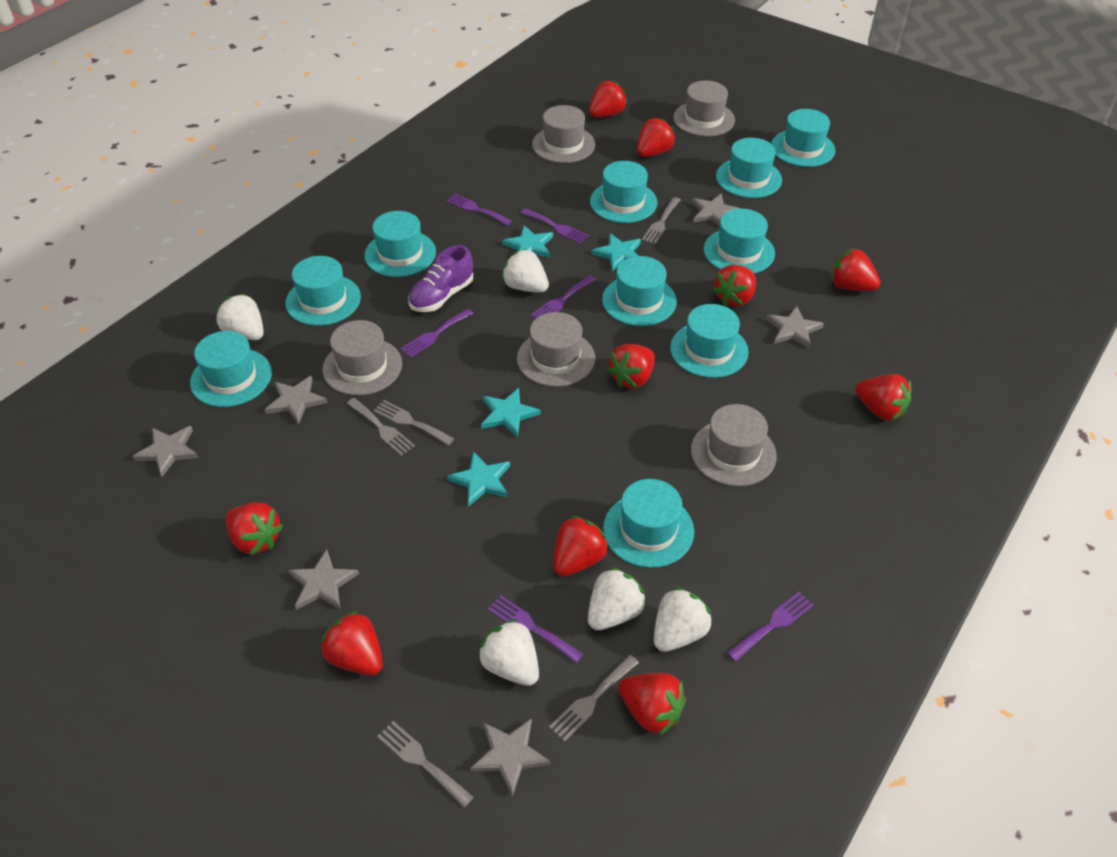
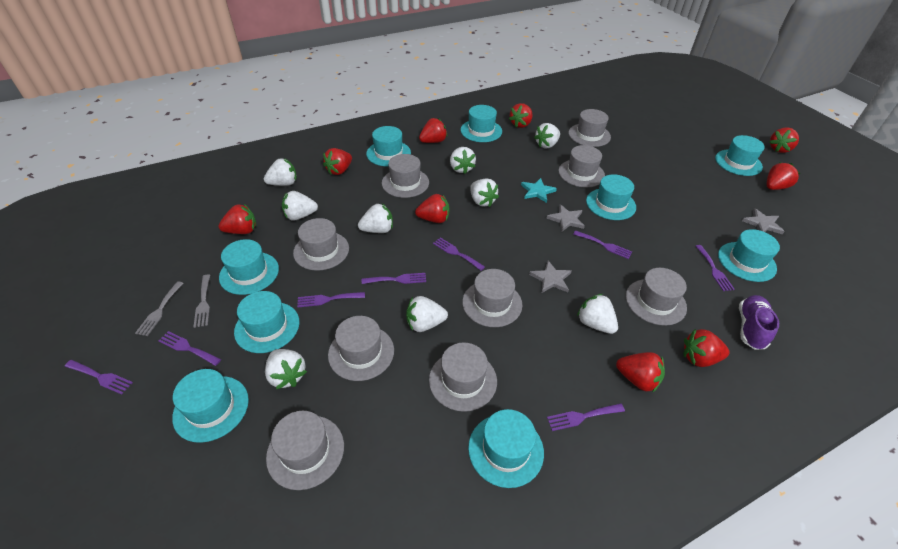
grey fork: [347,398,415,456] [373,400,454,446] [377,721,474,808] [549,655,639,742] [642,197,681,244] = 5 -> [135,281,183,336] [194,274,210,328] = 2
grey hat: [323,320,402,395] [517,312,595,387] [532,105,595,163] [673,81,735,136] [691,404,777,487] = 5 -> [266,411,344,490] [293,218,349,271] [328,316,394,381] [382,154,429,198] [429,342,497,412] [462,269,522,327] [558,145,605,188] [568,109,611,147] [626,268,687,326] = 9
grey star: [132,426,199,477] [265,375,328,424] [288,549,359,610] [470,718,550,797] [692,194,740,226] [766,306,824,349] = 6 -> [529,261,571,293] [546,205,585,232] [742,208,785,234] = 3
purple fork: [400,309,473,357] [446,194,512,226] [488,595,583,663] [521,208,589,244] [531,275,596,319] [727,592,814,662] = 6 -> [65,360,133,395] [158,331,221,366] [297,292,365,307] [362,273,426,284] [433,237,485,271] [547,403,625,431] [573,231,632,259] [695,245,735,291] = 8
red strawberry: [226,502,283,555] [321,611,383,676] [553,516,609,577] [589,80,627,117] [607,344,655,389] [618,673,686,736] [637,118,675,157] [712,265,756,307] [831,248,881,291] [855,374,911,421] = 10 -> [219,204,256,234] [323,148,352,175] [415,194,449,223] [419,118,447,143] [509,103,533,128] [616,352,665,393] [684,329,730,367] [767,162,801,190] [769,127,799,153] = 9
turquoise hat: [190,331,272,407] [286,256,361,326] [365,211,436,277] [590,161,657,223] [602,256,677,326] [603,479,694,568] [670,304,749,378] [704,209,775,273] [716,138,782,198] [771,109,835,167] = 10 -> [172,369,249,443] [219,239,279,295] [234,291,300,353] [366,126,411,166] [461,105,502,142] [468,409,544,488] [586,174,636,220] [715,135,765,176] [718,229,780,282] = 9
turquoise star: [447,452,510,507] [481,388,541,438] [502,225,553,258] [591,233,641,271] = 4 -> [521,178,557,203] = 1
white strawberry: [215,293,264,340] [478,619,539,686] [502,249,549,292] [588,567,647,630] [654,587,712,652] = 5 -> [264,159,297,186] [265,349,307,389] [282,191,318,221] [358,204,393,233] [406,296,448,332] [450,147,476,174] [470,178,499,207] [534,123,560,148] [577,294,618,334] = 9

